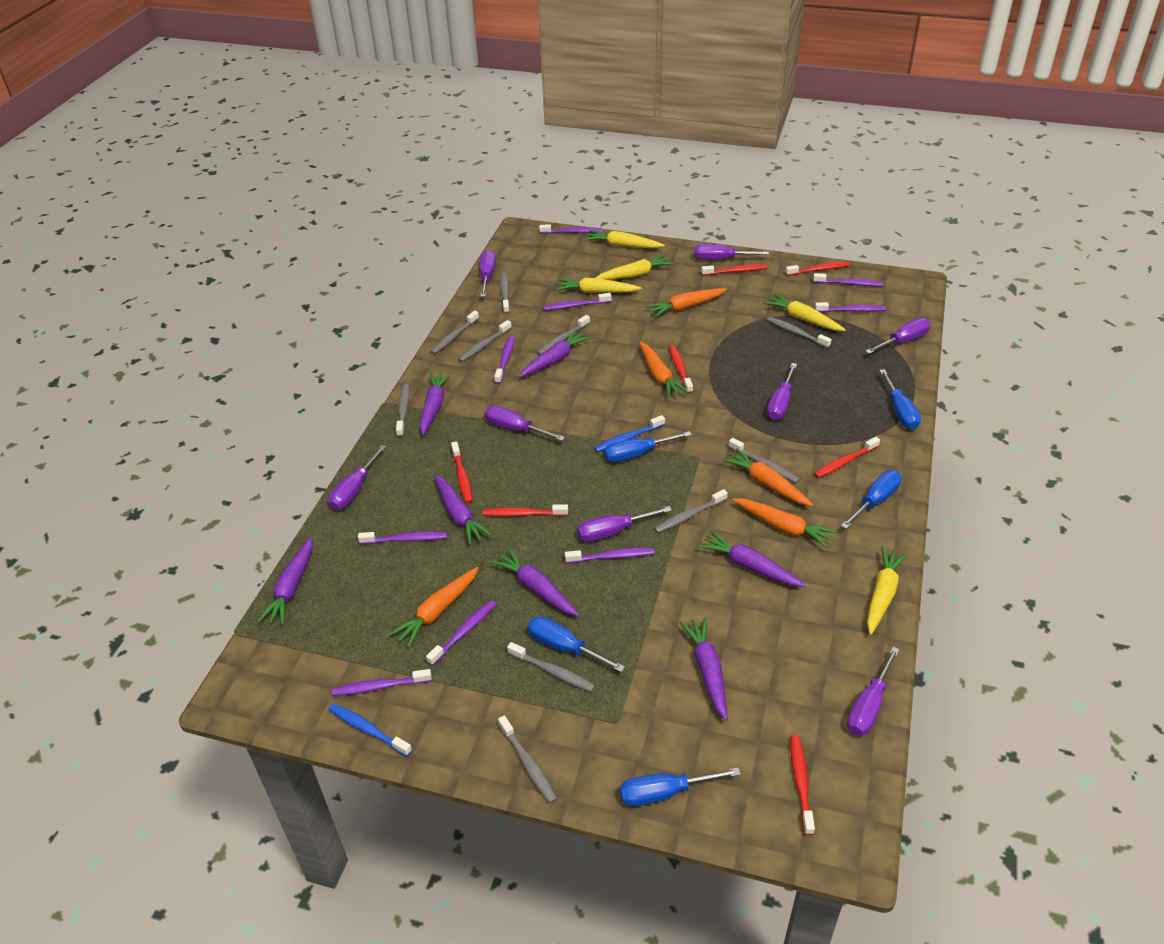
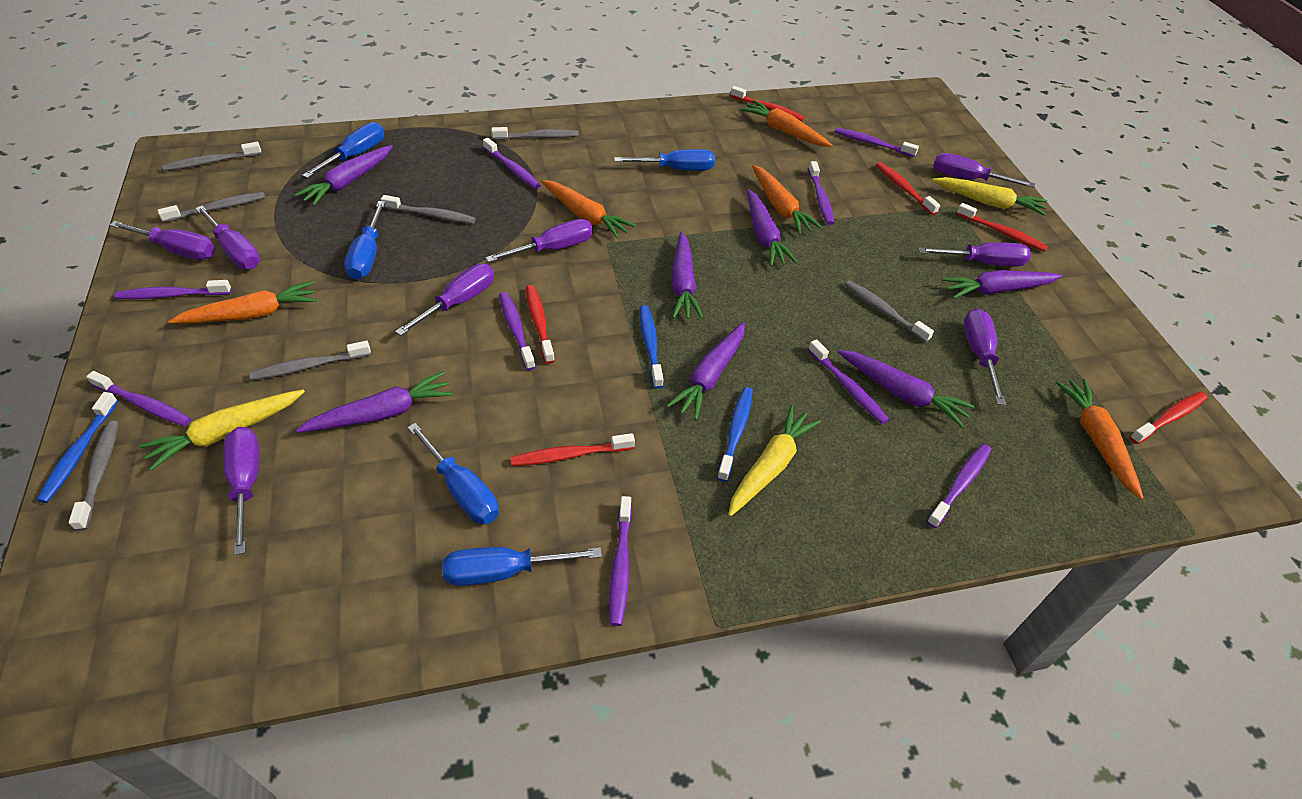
blue toothbrush: [329,703,412,756] [594,415,665,452] = 2 -> [37,392,118,503] [640,305,663,389] [717,387,753,482] = 3
grey toothbrush: [396,384,410,437] [430,310,479,354] [458,320,512,362] [498,715,557,804] [500,272,510,314] [507,642,595,692] [537,315,590,355] [654,489,728,533] [729,438,800,483] [767,317,832,348] = 10 -> [68,421,118,531] [158,192,266,223] [163,142,262,171] [249,341,371,380] [381,195,476,224] [491,127,579,140] [845,280,934,343] = 7
red toothbrush: [451,441,472,504] [483,505,568,517] [669,345,693,394] [701,264,768,276] [785,262,850,276] [790,735,815,835] [814,437,880,478] = 7 -> [511,433,635,466] [526,285,555,364] [730,86,805,121] [876,162,940,215] [957,203,1048,252] [1130,392,1207,444] = 6
yellow carrot: [556,278,641,293] [585,230,665,248] [596,255,673,280] [764,294,846,331] [867,546,908,635] = 5 -> [139,389,305,471] [728,405,821,517] [932,177,1047,216] = 3

